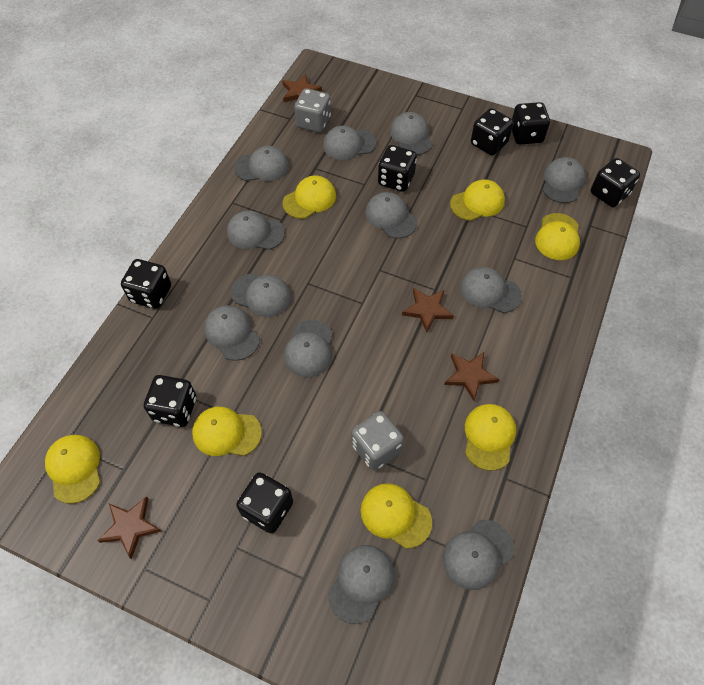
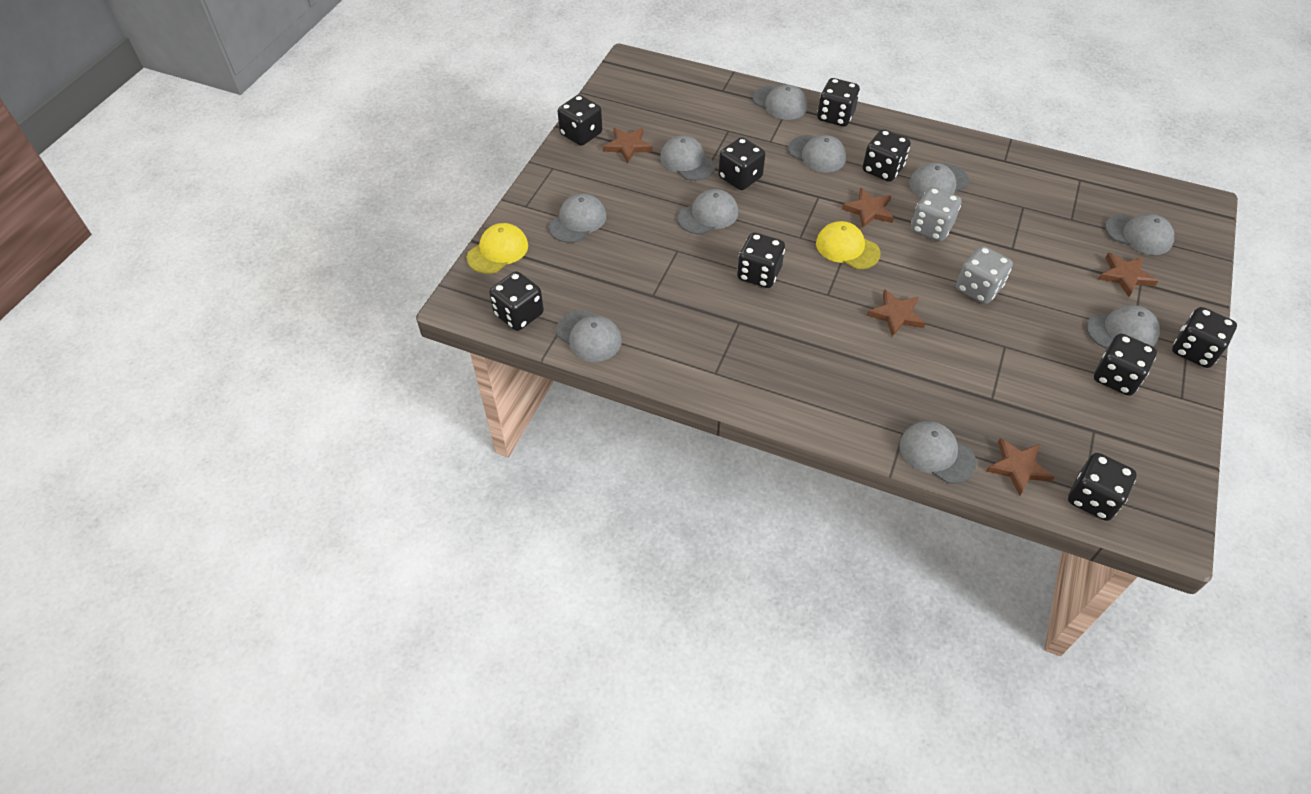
black dice: [121,259,171,309] [144,375,196,427] [236,472,293,533] [378,145,417,192] [471,108,514,155] [512,102,550,145] [591,158,640,207] = 7 -> [489,271,544,331] [558,95,602,146] [718,137,765,190] [737,232,785,288] [817,78,860,127] [863,129,911,182] [1068,453,1137,521] [1094,334,1157,396] [1172,307,1237,368] = 9
brown star: [97,497,161,559] [282,74,322,102] [402,288,454,333] [444,352,499,401] = 4 -> [603,128,652,163] [842,188,894,228] [867,289,925,337] [986,438,1055,496] [1099,252,1158,297] = 5
grey cap: [204,305,260,361] [227,211,285,250] [231,273,291,317] [234,146,289,181] [284,320,333,377] [323,125,376,160] [328,545,395,624] [365,192,417,238] [390,112,433,155] [443,520,514,590] [460,267,522,313] [543,157,586,203] = 12 -> [548,193,606,243] [556,310,622,362] [660,135,716,181] [678,189,738,235] [753,85,807,120] [788,135,846,172] [899,421,977,484] [909,162,969,198] [1087,305,1160,349] [1105,214,1174,255] = 10
yellow cap: [45,435,100,504] [192,407,262,456] [283,175,336,219] [361,483,432,548] [450,179,505,221] [465,404,516,471] [535,213,580,260] = 7 -> [467,223,528,274] [816,221,881,269] = 2

